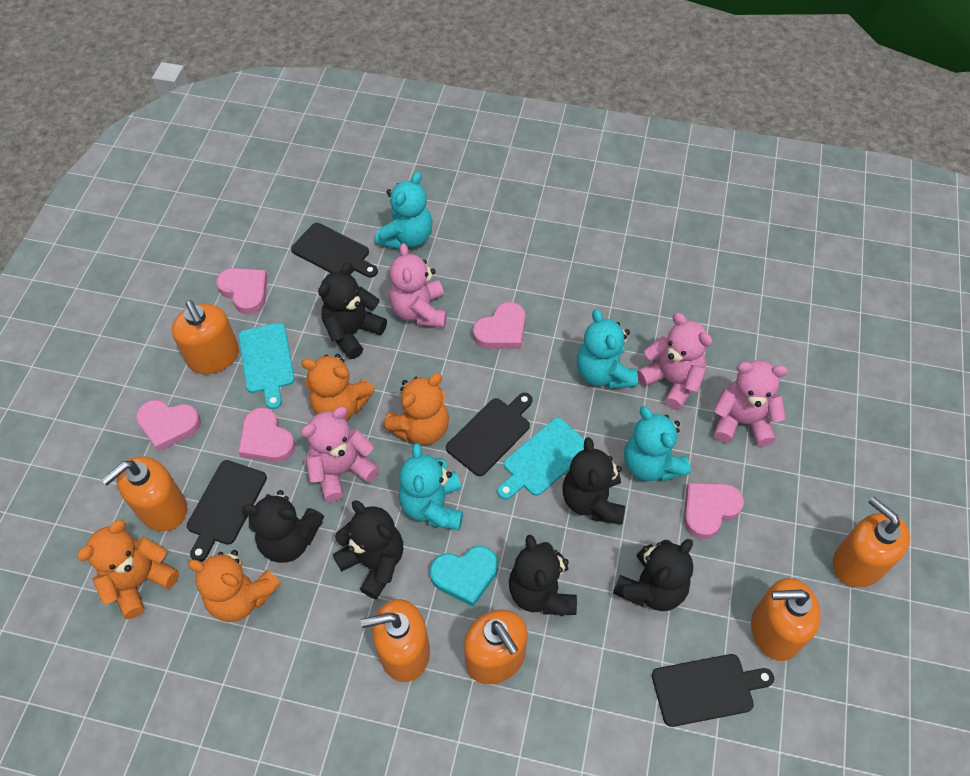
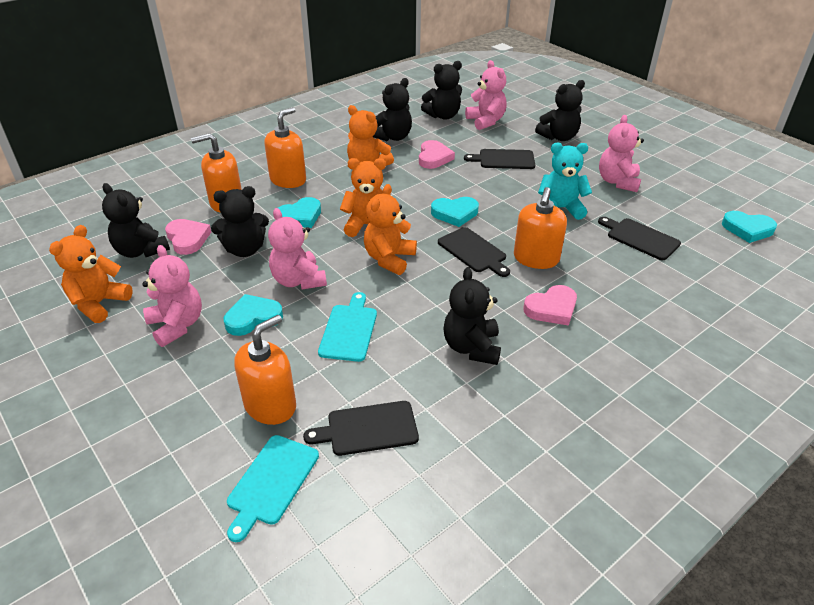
orange soap dispenser: [102,456,187,531] [172,300,239,374] [361,599,430,682] [464,609,527,685] [751,578,821,661] [833,497,910,587] = 6 -> [191,133,242,213] [234,315,296,425] [264,107,306,188] [514,187,567,269] = 4
pink heart: [136,400,201,452] [216,268,267,315] [238,407,295,463] [473,302,525,349] [684,483,744,539] = 5 -> [165,219,211,255] [419,140,455,169] [523,285,577,326] = 3
turquoise heart: [430,546,498,607] = 1 -> [224,294,283,336] [278,197,321,228] [431,197,479,227] [722,211,777,243] = 4
turquoise teddy bear: [376,172,433,249] [399,443,463,530] [577,309,638,389] [624,406,691,482] = 4 -> [538,143,592,220] = 1

